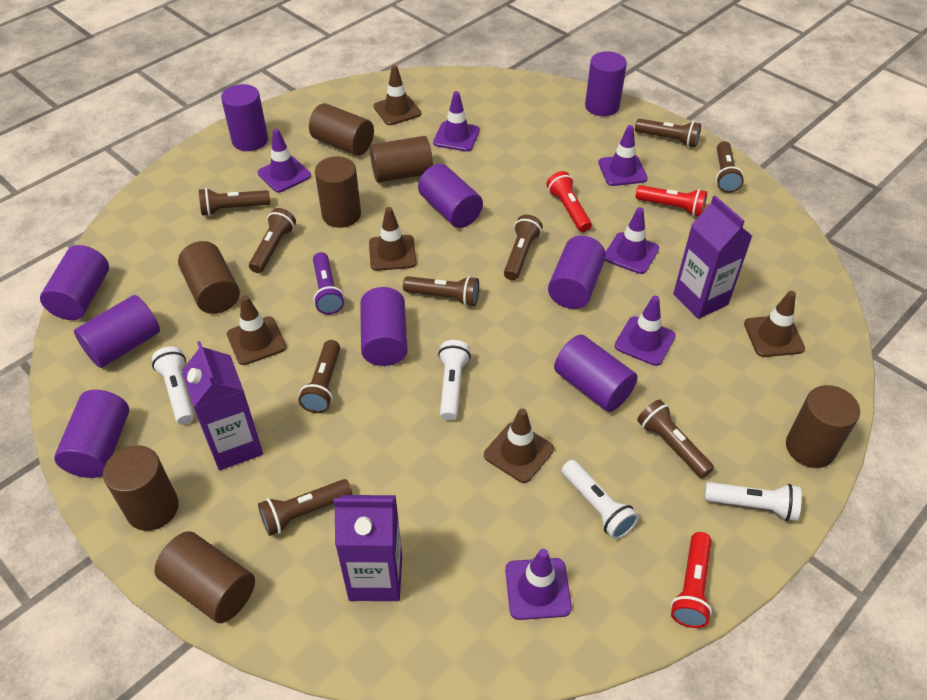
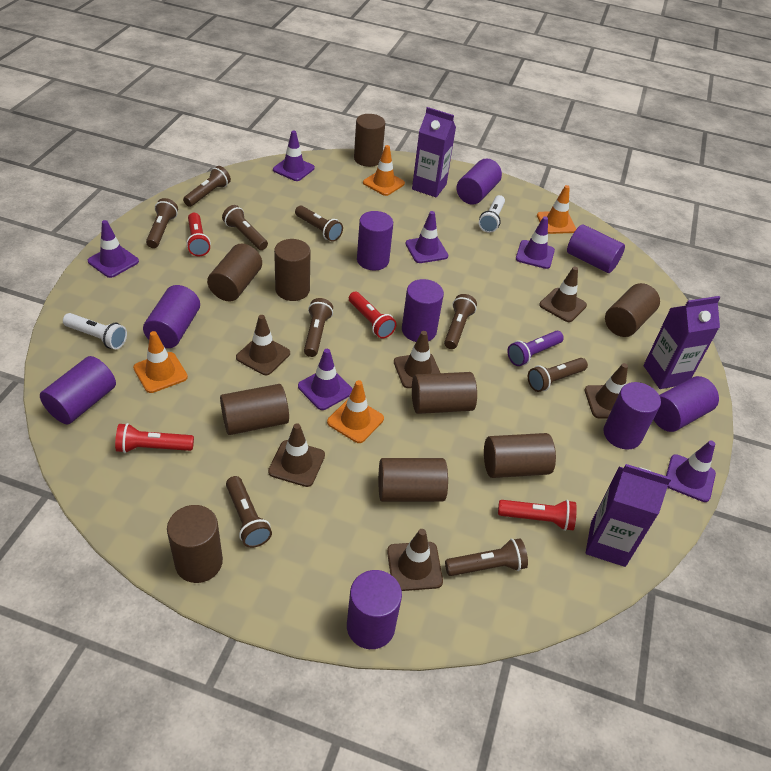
brown cylinder: [103,445,179,531] [154,531,255,623] [178,241,240,314] [309,103,374,156] [315,156,361,228] [370,136,433,183] [786,385,860,468] = 7 -> [167,505,223,583] [207,243,262,301] [220,384,289,435] [274,239,310,301] [354,114,385,167] [378,458,448,502] [412,372,477,414] [484,433,556,478] [605,283,660,337] = 9
brown traffic cone: [227,295,286,365] [369,207,416,271] [373,65,421,125] [484,408,554,483] [744,291,805,357] = 5 -> [236,315,290,375] [268,423,325,487] [387,529,443,591] [394,331,440,388] [539,267,587,322] [584,363,628,419] = 6
orange traffic cone: none = 0 -> [133,331,188,393] [327,380,384,443] [363,145,405,196] [537,185,576,234] = 4
red flashlight: [546,171,592,232] [636,185,707,217] [671,532,712,628] = 3 -> [115,423,194,453] [186,213,211,256] [349,292,397,339] [498,500,577,531] = 4
white flashlight: [152,346,194,425] [438,340,471,421] [562,460,639,539] [704,482,802,521] = 4 -> [63,313,127,349] [479,195,505,233] = 2

